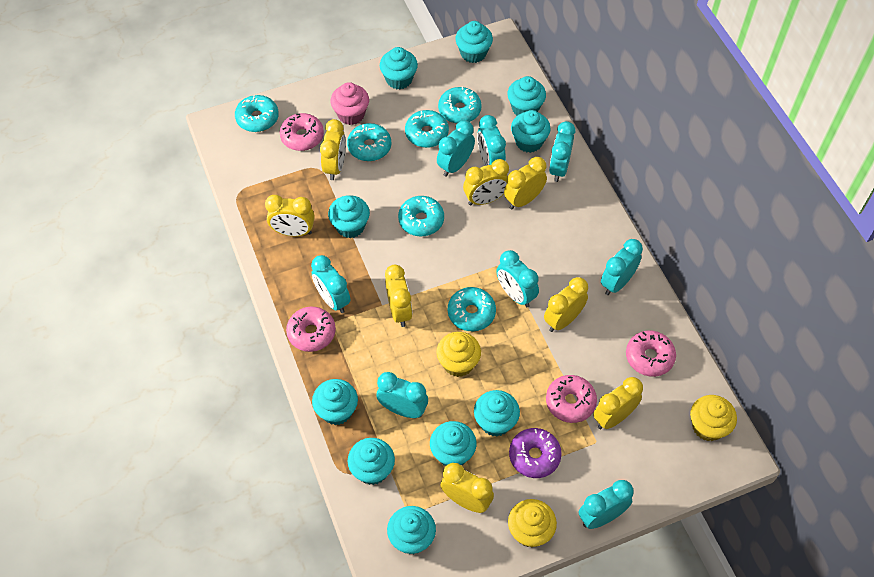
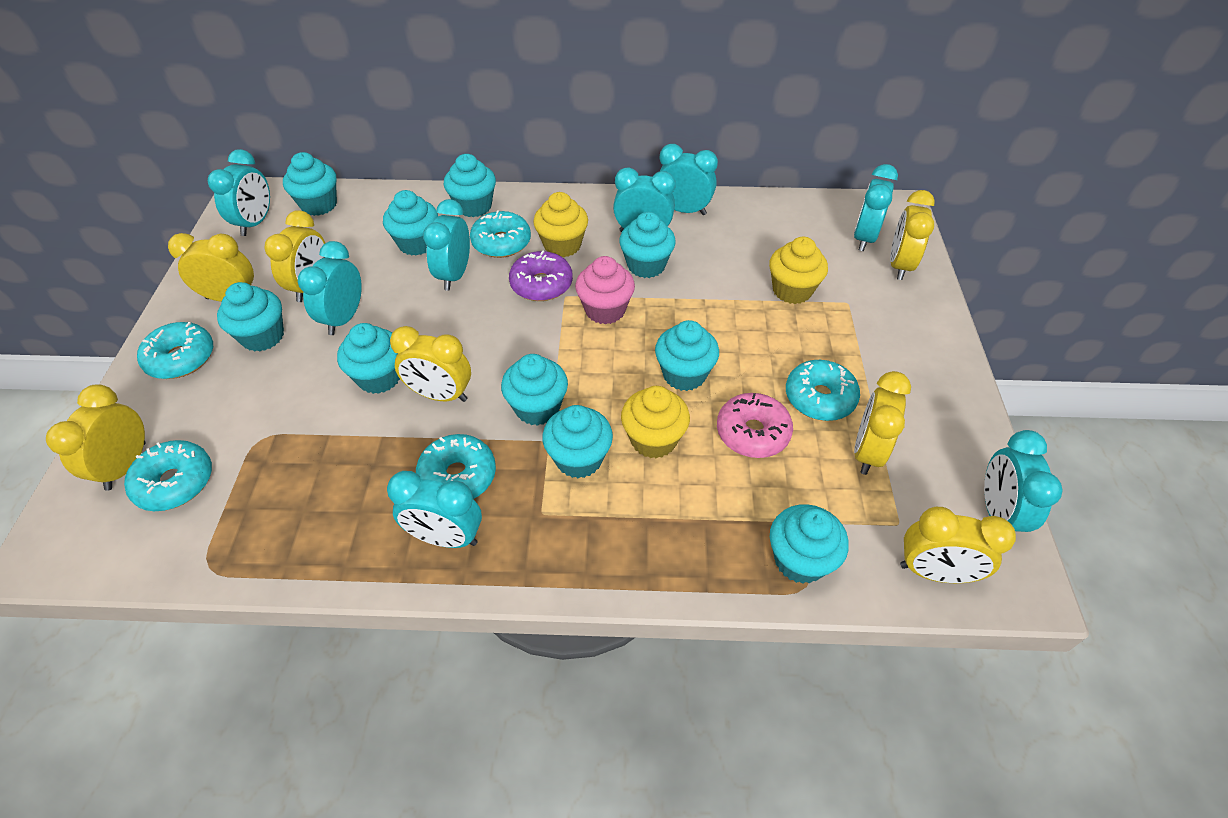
pink donut: [280,113,324,151] [286,307,336,352] [546,375,597,423] [626,330,676,377] = 4 -> [717,393,793,458] = 1
turquoise donut: [235,95,279,132] [347,123,391,161] [398,196,444,236] [405,110,449,148] [438,86,482,124] [448,287,496,331] = 6 -> [124,440,212,511] [137,322,213,379] [416,434,496,499] [470,210,531,258] [786,360,860,421] = 5
yellow clock: [265,195,315,236] [320,119,346,180] [385,264,412,327] [440,463,494,513] [463,159,509,206] [504,157,547,210] [544,277,588,332] [593,377,643,429] = 8 -> [46,384,146,491] [168,233,254,302] [265,210,325,302] [390,326,471,402] [854,371,911,475] [890,190,935,280] [900,507,1016,583] = 7

